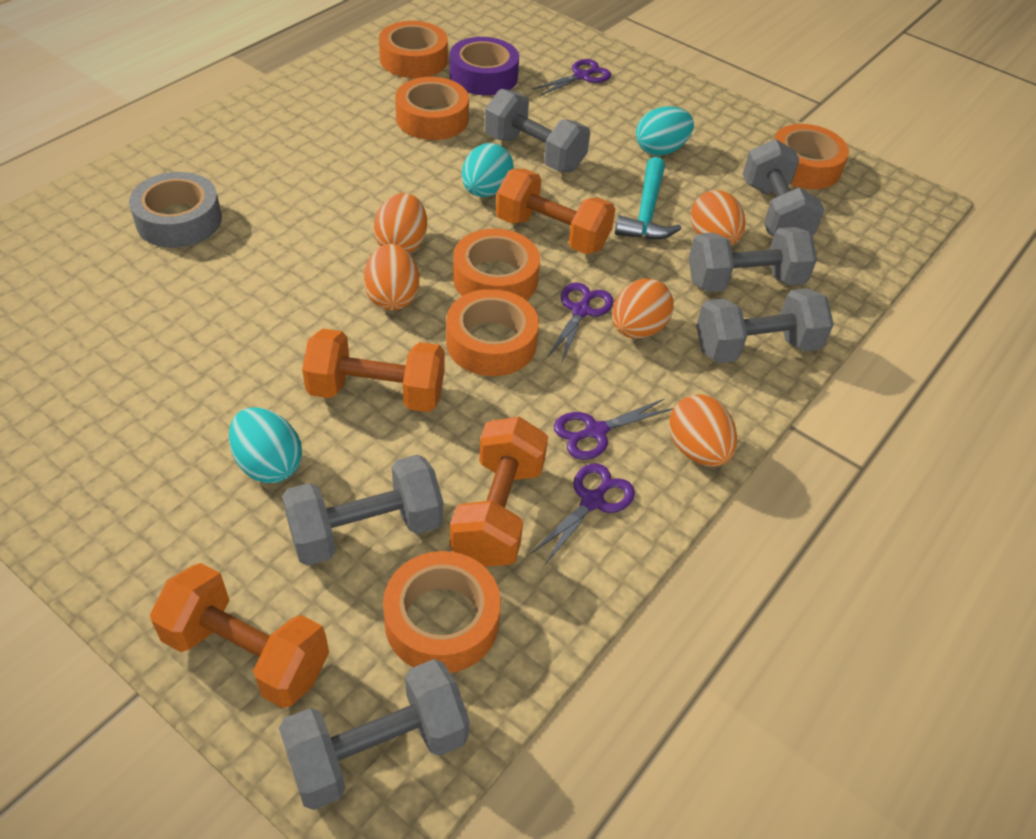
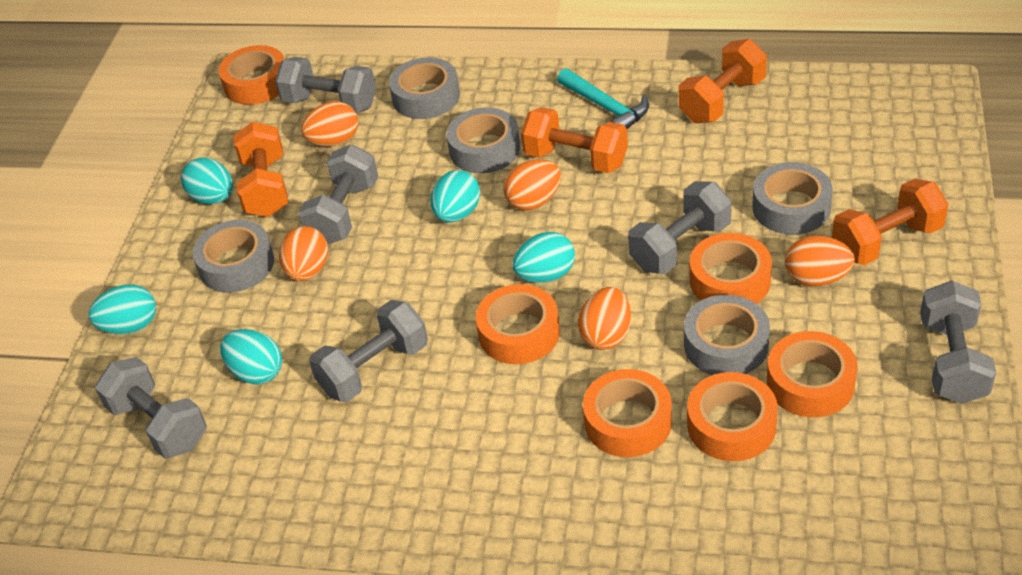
grey tape: [129,172,222,248] = 1 -> [193,220,274,292] [389,57,460,119] [446,107,520,173] [684,295,770,375] [752,162,833,235] = 5
purple scissors: [530,463,635,566] [532,59,611,96] [547,282,613,364] [554,398,673,460] = 4 -> none = 0
purple tape: [450,37,519,95] = 1 -> none = 0
turquoise egg: [229,407,302,483] [462,143,514,197] [636,106,694,156] = 3 -> [89,284,156,334] [181,157,233,204] [220,329,282,384] [430,170,480,223] [513,232,575,283] = 5

